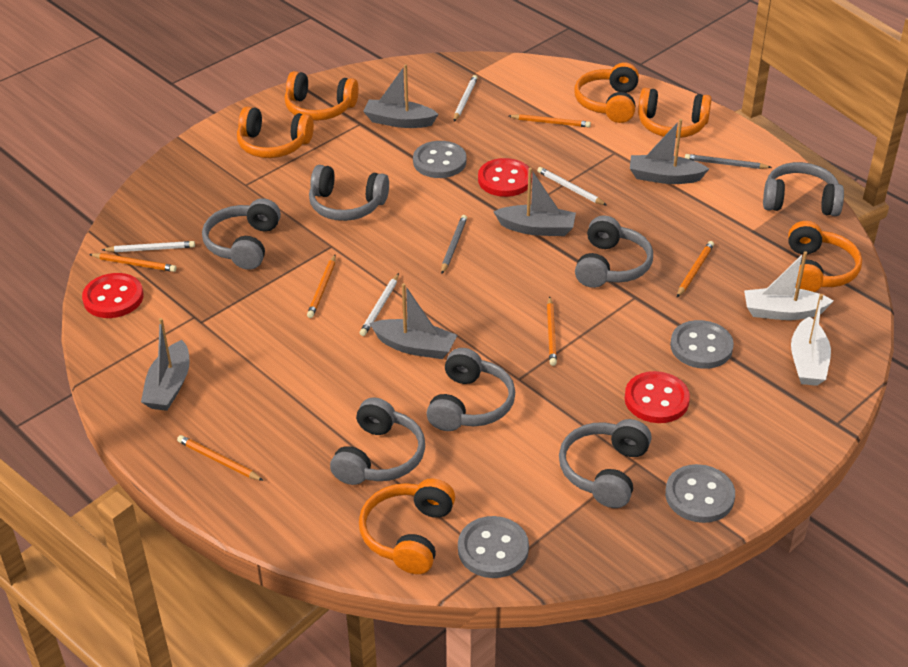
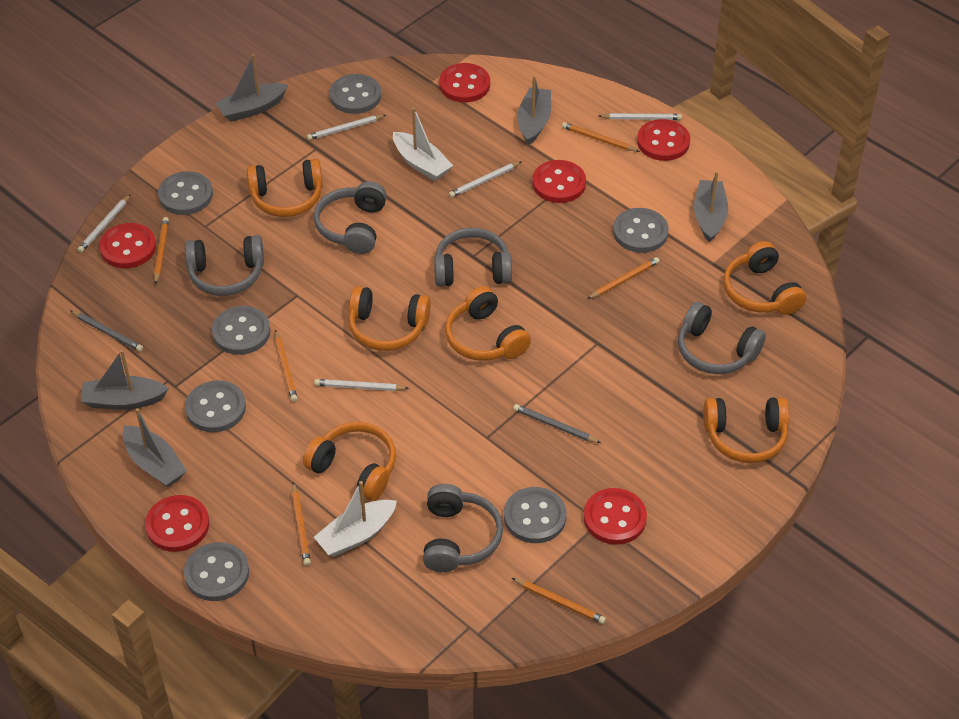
grey button: [413,141,466,178] [458,516,529,578] [665,464,735,523] [670,320,734,369] = 4 -> [158,171,213,215] [184,542,249,601] [185,380,246,432] [212,306,270,355] [329,74,381,114] [504,487,566,543] [613,208,669,253] = 7
grey headphones: [202,198,281,270] [309,165,389,221] [330,397,425,485] [427,348,515,431] [559,419,652,508] [575,215,653,288] [763,162,844,216] = 7 -> [185,235,264,296] [314,181,387,254] [423,484,503,572] [434,228,512,287] [678,302,766,374] = 5
red button: [82,273,144,318] [478,158,532,197] [624,371,690,423] = 3 -> [99,223,156,268] [145,495,209,552] [439,63,490,102] [532,160,586,203] [584,488,647,545] [637,119,690,161] = 6
white pencil: [102,241,195,252] [360,273,399,336] [454,75,477,121] [537,167,607,206] = 4 -> [77,194,131,253] [307,115,386,140] [314,379,409,391] [449,161,522,198] [599,113,682,120] = 5

